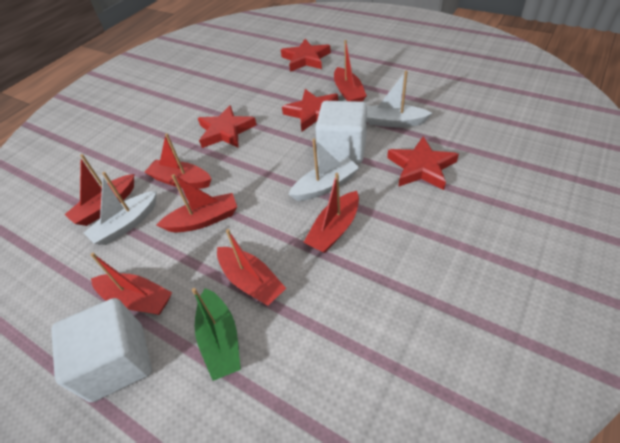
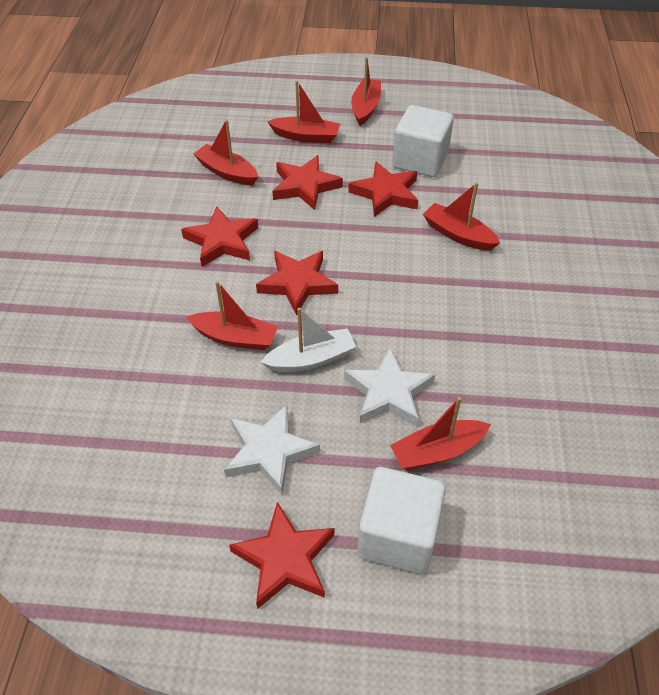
green boat: [192,288,241,381] = 1 -> none = 0
red boat: [64,154,134,226] [90,253,172,315] [145,133,211,189] [157,174,237,232] [217,229,286,306] [303,173,359,253] [334,40,367,102] = 7 -> [186,281,278,350] [193,120,258,185] [267,80,340,143] [351,57,381,126] [390,397,491,470] [423,183,500,251] = 6
red star: [198,105,256,148] [281,39,331,72] [282,89,338,131] [387,136,459,190] = 4 -> [181,206,258,267] [229,502,334,609] [256,251,338,316] [273,155,343,210] [348,162,418,217] = 5
white boat: [84,172,157,245] [288,138,359,201] [367,71,433,127] = 3 -> [260,308,356,372] = 1
white star: none = 0 -> [224,405,320,495] [344,348,435,426] = 2

